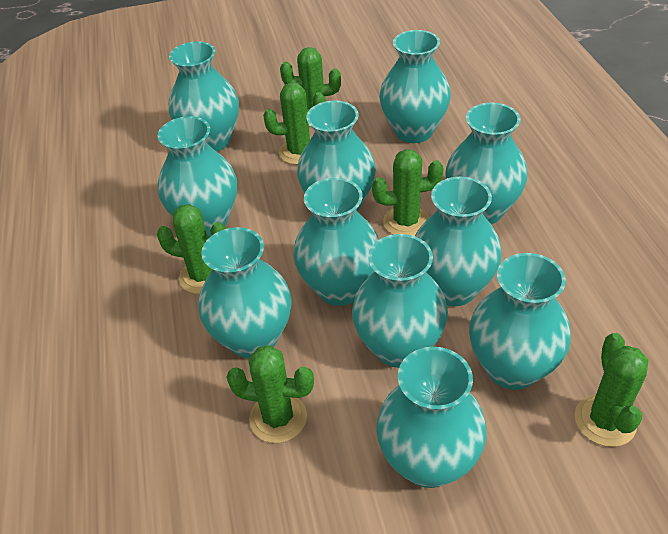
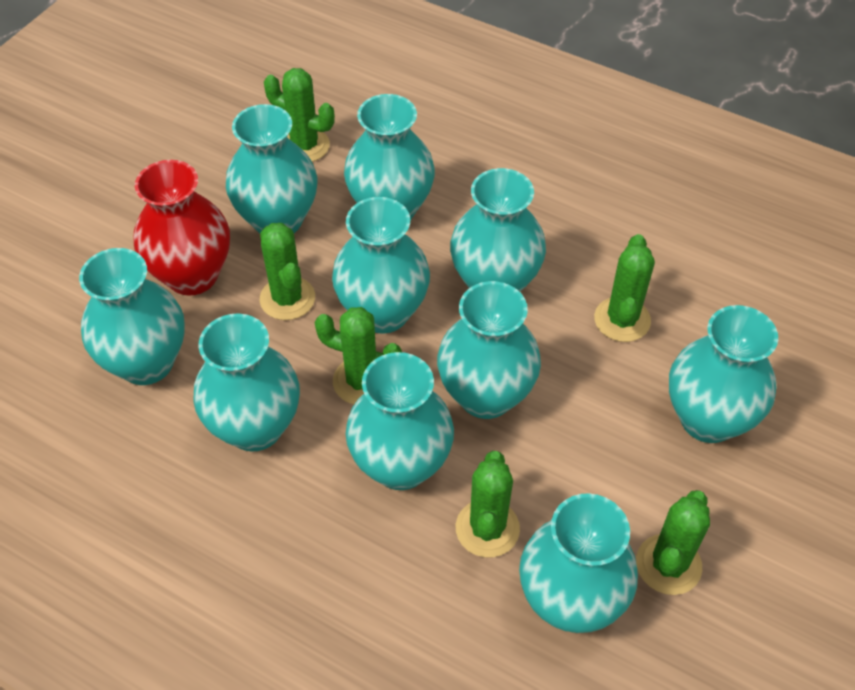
red vase: none = 0 -> [133,160,230,296] = 1
turquoise vase: [158,116,237,236] [169,42,239,152] [199,227,291,358] [293,178,379,306] [297,100,376,212] [352,234,448,368] [376,347,487,488] [379,30,451,143] [415,177,502,307] [445,103,527,224] [469,253,571,390] = 11 -> [79,248,185,385] [193,313,300,452] [226,104,317,233] [332,197,430,334] [344,94,435,220] [346,352,454,490] [437,281,541,419] [450,168,546,292] [519,493,638,633] [669,305,778,443] = 10

